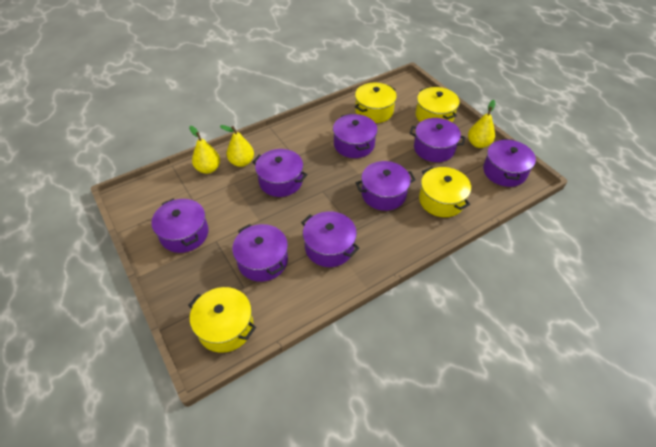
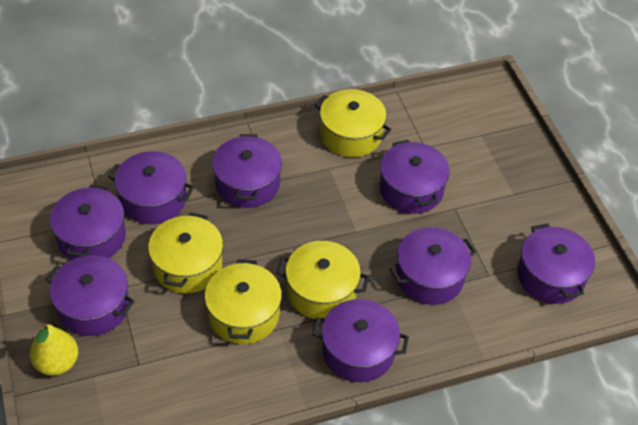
yellow pear: [189,126,220,174] [220,125,254,167] [468,100,495,148] = 3 -> [30,323,78,376] = 1

